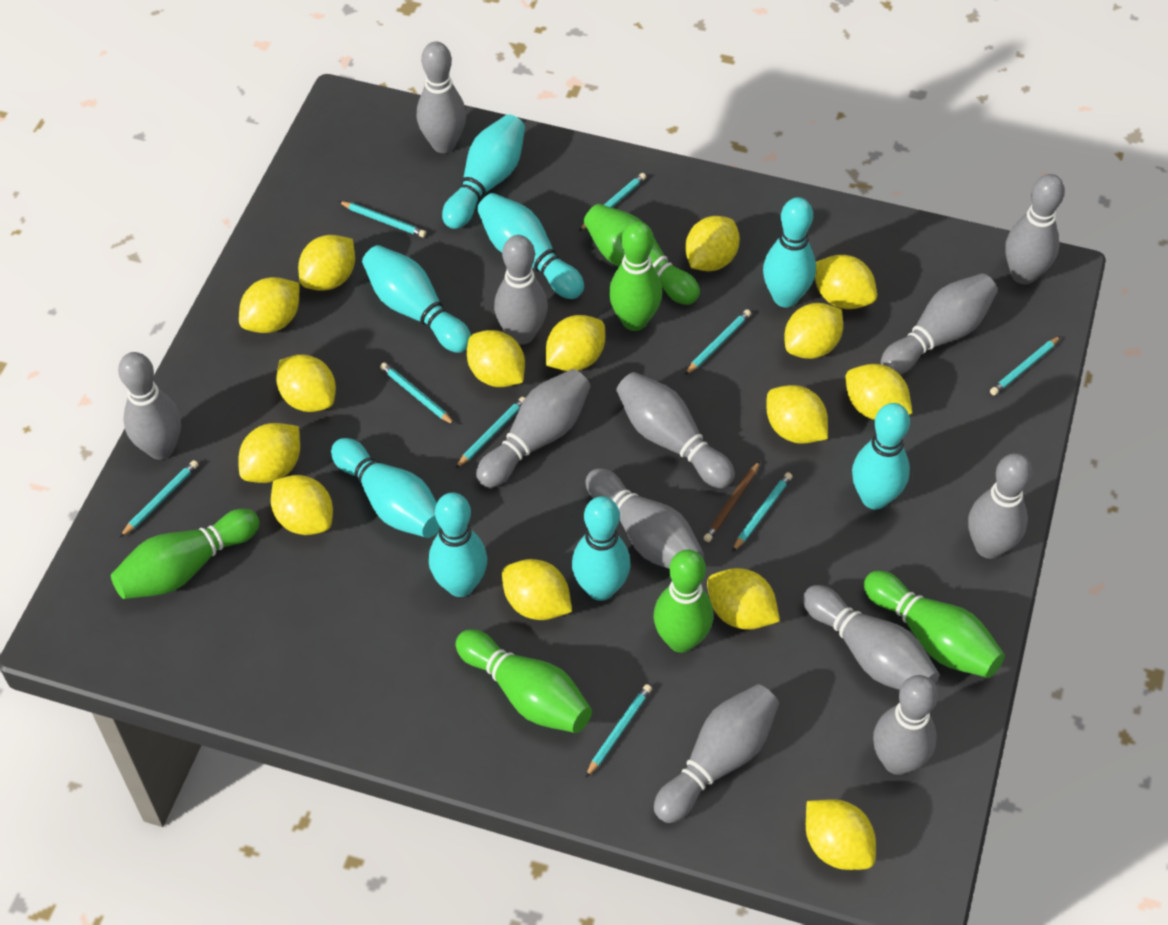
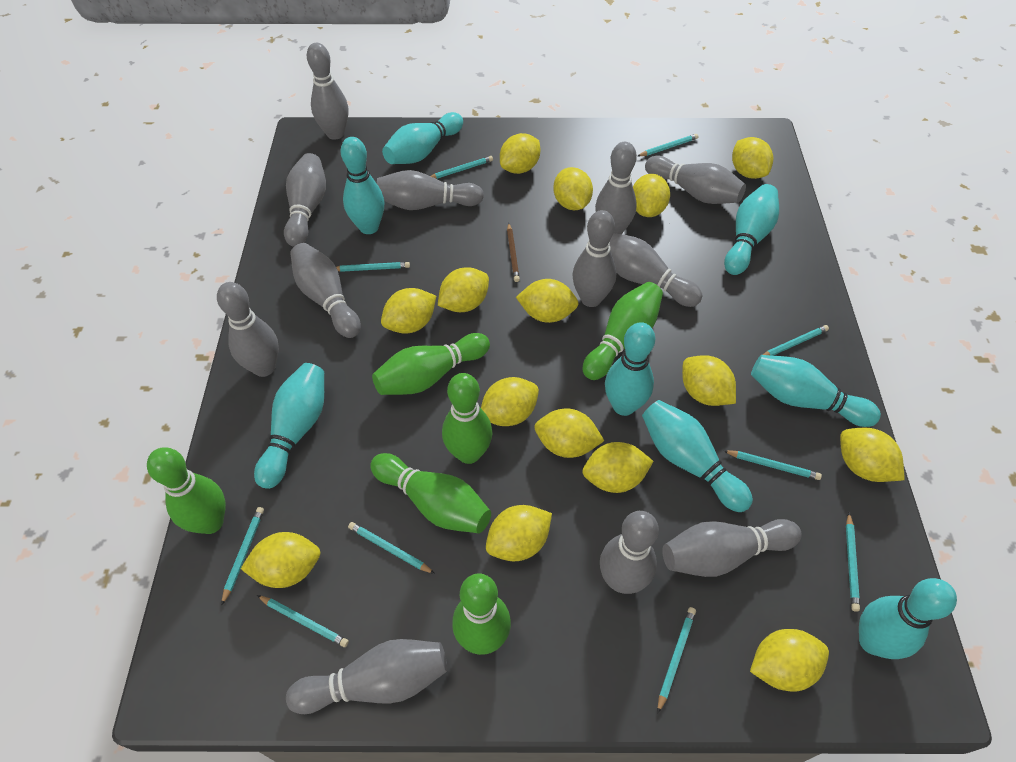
turquoise pencil: [120,460,199,537] [338,201,426,237] [380,362,455,425] [455,397,525,468] [579,173,646,231] [585,684,652,778] [685,309,751,375] [732,472,793,552] [990,336,1061,395] = 9 -> [221,507,264,606] [257,595,349,647] [336,262,410,272] [348,522,435,574] [431,156,493,179] [638,134,699,156] [657,607,696,714] [723,450,822,480] [763,325,829,356] [846,513,860,612] = 10

